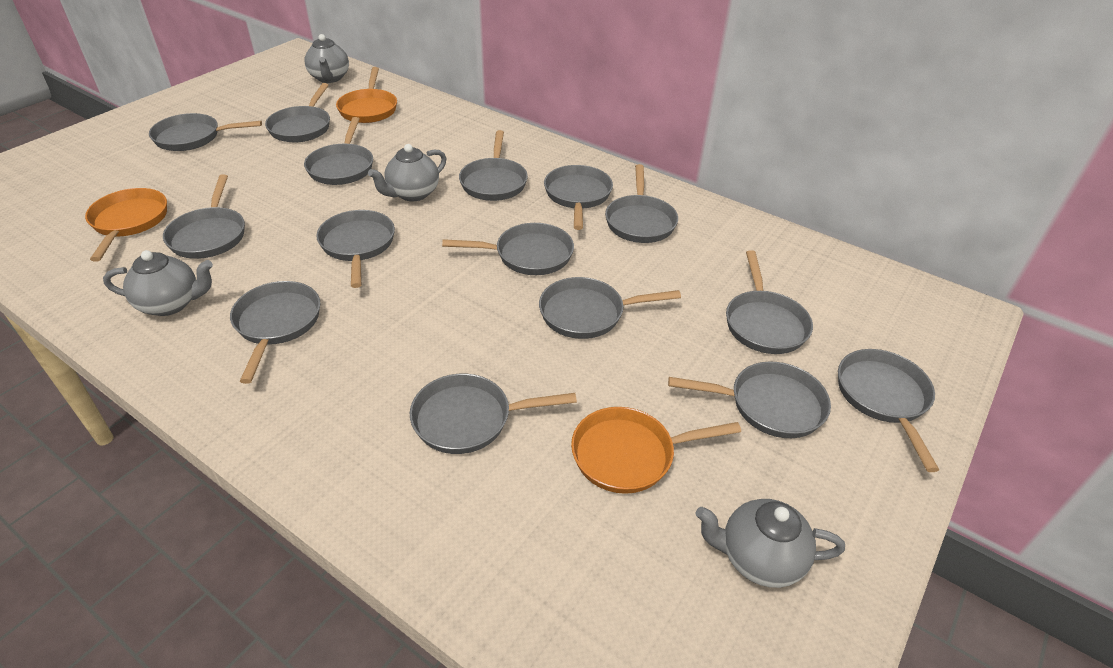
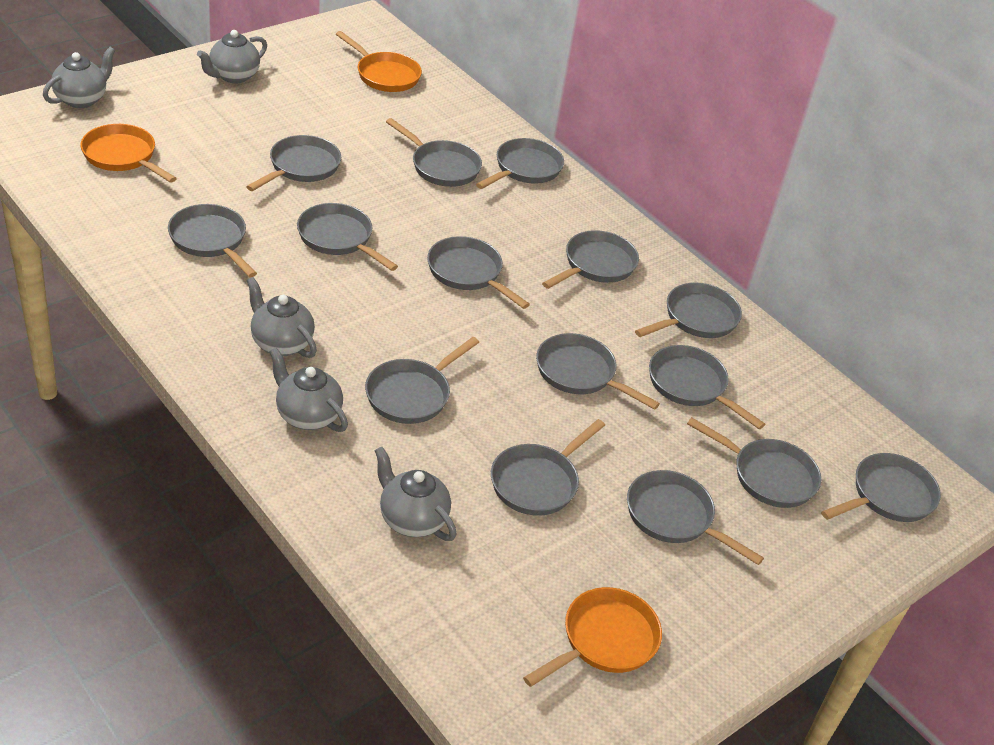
grey teapot: [103,250,213,316] [304,34,349,83] [368,144,446,201] [696,499,845,588] = 4 -> [43,47,116,108] [197,30,267,83] [246,277,317,358] [269,348,348,432] [374,447,457,541] = 5

